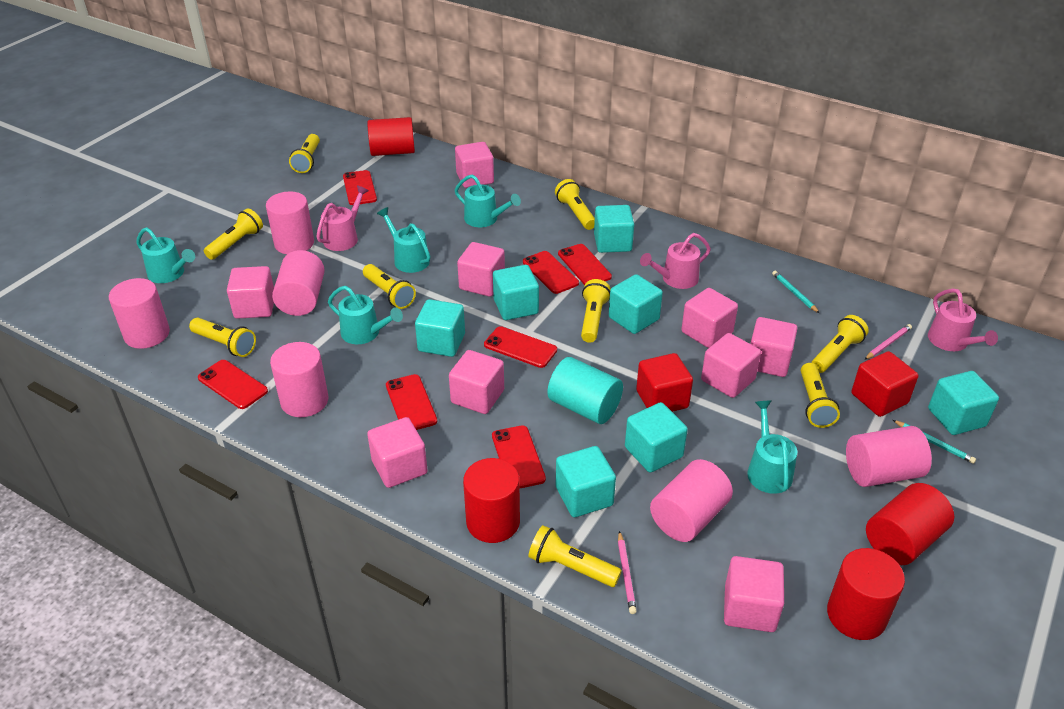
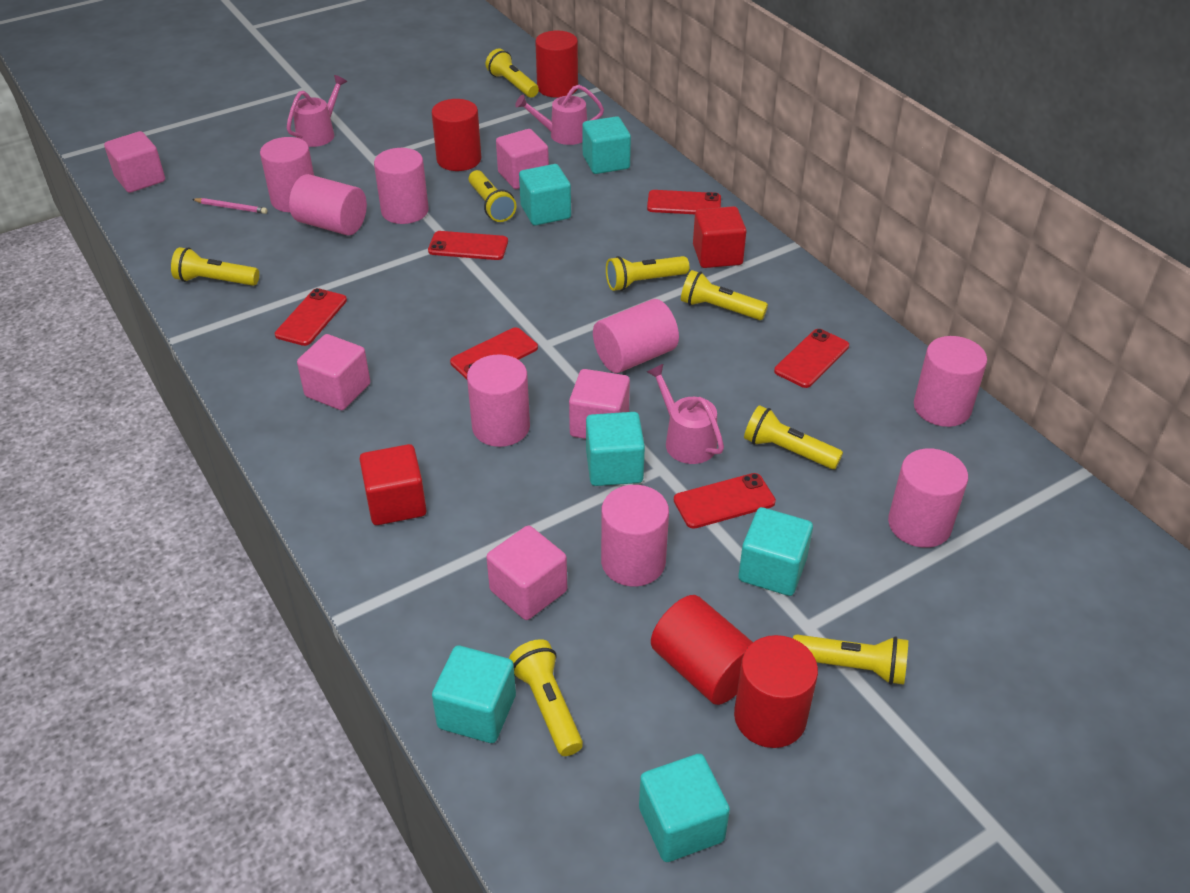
pink cube: [227,266,274,319] [367,417,428,488] [449,350,504,414] [455,142,494,188] [457,242,505,297] [681,288,738,348] [701,333,761,398] [724,556,784,632] [750,317,798,377] = 9 -> [104,131,165,193] [297,334,370,410] [486,526,567,620] [496,129,549,189] [569,369,630,439] = 5
pink cylinder: [109,278,170,349] [266,191,314,254] [270,342,329,417] [272,250,325,316] [650,459,733,542] [846,426,932,487] = 6 -> [260,137,314,212] [289,174,367,236] [374,148,429,224] [467,354,530,447] [593,299,679,373] [601,485,669,586] [888,449,968,548] [914,336,987,427] = 8
pink pencil: [618,531,637,614] [864,324,912,360] = 2 -> [192,198,268,214] = 1
red phone: [198,360,268,409] [343,170,377,205] [386,374,437,430] [484,326,557,368] [492,425,546,488] [523,251,579,294] [558,244,612,285] = 7 -> [275,288,347,346] [428,231,508,260] [450,327,538,379] [647,190,721,214] [674,473,776,529] [774,329,849,388] = 6
turquoise cube: [415,299,465,357] [493,265,539,320] [556,446,616,517] [594,205,634,253] [609,274,663,334] [625,402,688,473] [928,371,999,435] = 7 -> [432,646,516,743] [519,164,571,226] [582,116,631,174] [586,412,645,486] [639,754,730,862] [738,507,813,596] = 6
turquoise cylinder: [547,357,623,424] = 1 -> none = 0
turquoise pencil: [772,271,819,313] [893,420,976,464] = 2 -> none = 0
turquoise watering can: [136,227,195,283] [328,286,403,344] [377,207,431,273] [455,175,521,227] [747,401,797,494] = 5 -> none = 0
yellow flashlight: [189,318,256,357] [204,208,263,260] [289,134,320,173] [363,264,416,309] [529,525,622,587] [555,179,595,230] [581,279,611,343] [801,363,840,428] [811,315,869,373] = 9 -> [171,247,259,286] [469,170,516,222] [486,48,539,97] [509,639,583,756] [606,256,689,291] [681,270,768,320] [744,405,843,469] [793,635,908,685] = 8

